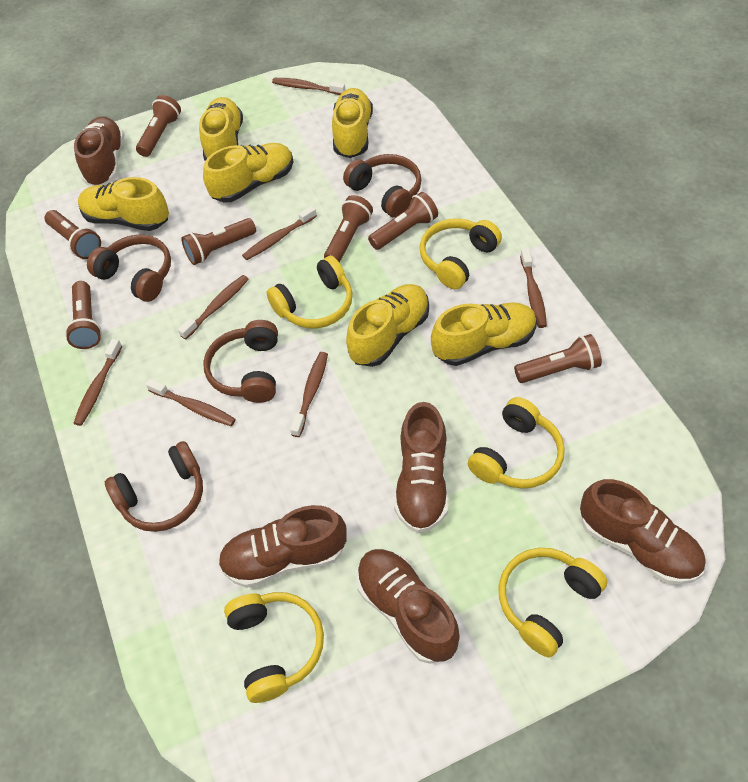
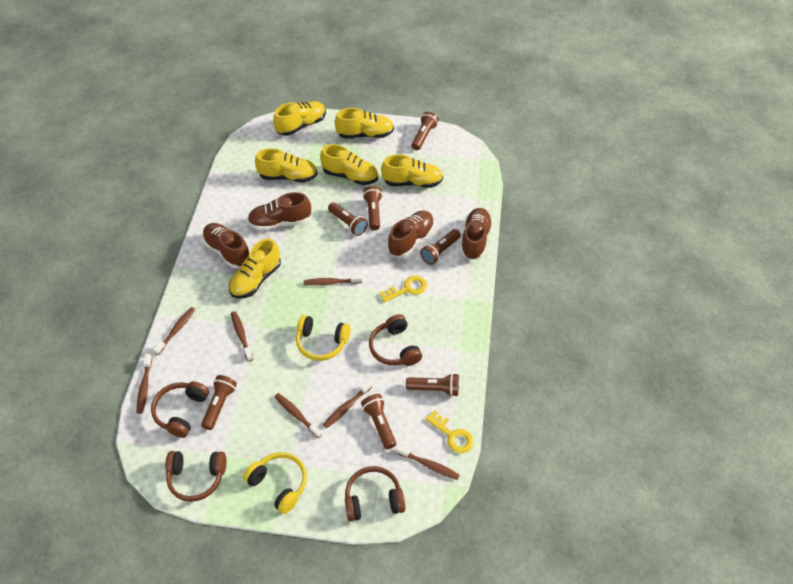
brown shoe: [74,116,124,186] [218,505,347,588] [356,549,460,664] [394,402,449,533] [580,479,706,585] = 5 -> [202,223,250,268] [248,192,311,231] [388,211,434,257] [461,208,493,260] = 4
yellow headphones: [224,592,324,703] [266,256,352,328] [420,218,502,289] [468,397,565,489] [499,548,608,657] = 5 -> [243,452,307,514] [296,315,350,361] = 2
yellow key: none = 0 -> [380,276,427,302] [425,410,474,453] = 2

